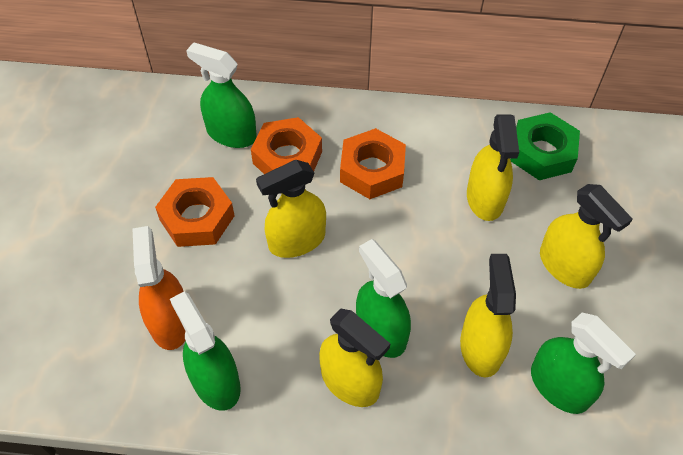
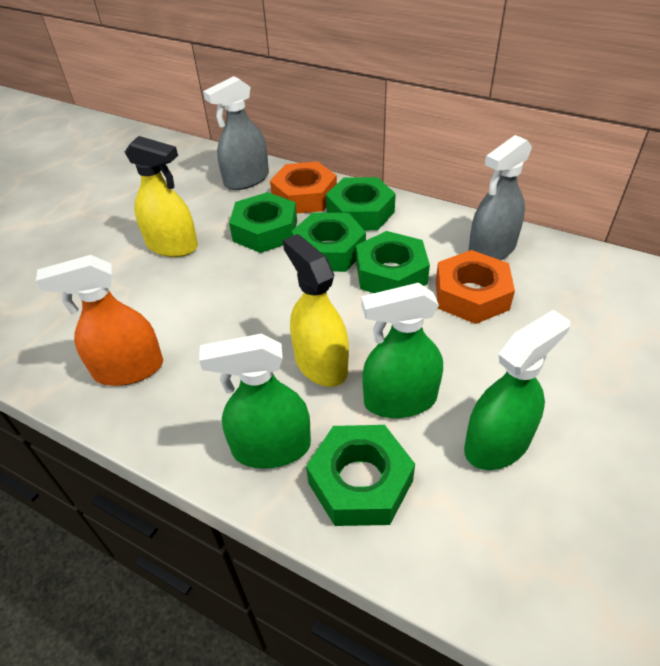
green nut: [510,112,580,180] = 1 -> [229,192,297,253] [291,213,366,272] [306,425,415,526] [326,177,396,230] [356,231,430,293] = 5
green spray bottle: [170,291,241,411] [186,42,257,148] [356,239,411,358] [531,313,636,414] = 4 -> [199,334,311,469] [361,283,443,418] [464,310,570,470] = 3
grey spray bottle: none = 0 -> [203,76,269,190] [468,135,532,260] = 2
orange nut: [155,177,235,247] [251,117,322,174] [340,128,406,199] = 3 -> [270,161,337,214] [436,250,515,324] = 2
yellow spray bottle: [256,160,326,258] [319,309,390,407] [460,254,516,378] [467,115,519,221] [540,184,633,289] = 5 -> [125,136,198,257] [283,234,349,387] = 2

